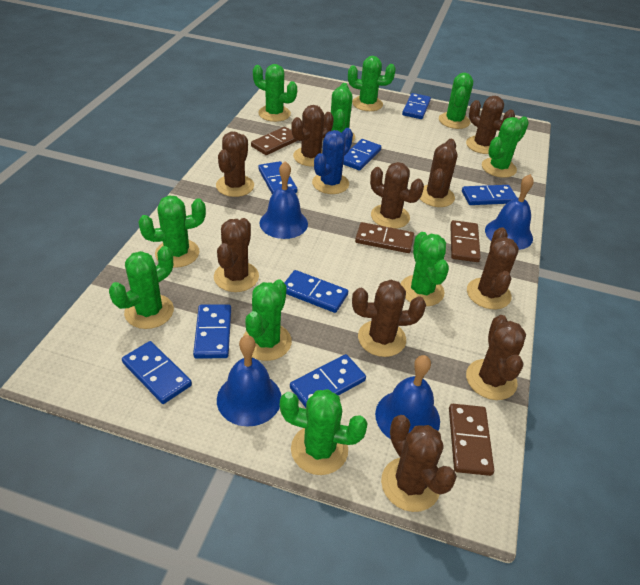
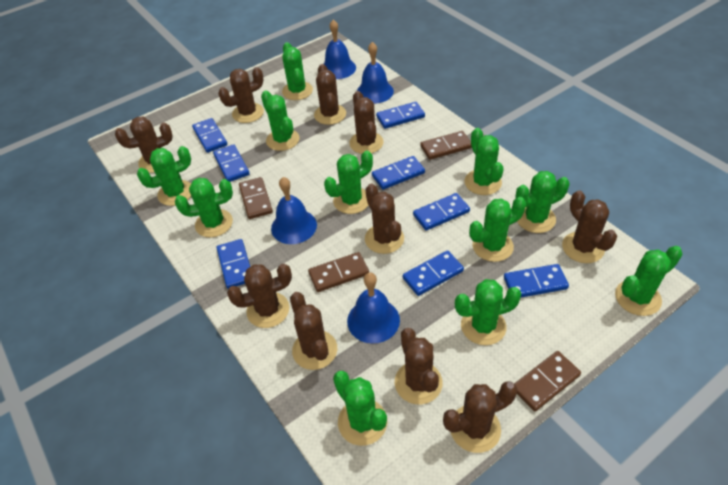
blue cactus: [312,128,353,194] = 1 -> none = 0
green cactus: [109,246,174,329] [138,196,206,268] [243,279,292,361] [253,64,297,122] [280,389,368,475] [323,83,355,142] [348,56,396,111] [401,232,449,306] [439,73,473,129] [482,117,529,178] = 10 -> [137,146,191,206] [175,178,233,238] [261,90,299,151] [282,42,313,100] [324,150,373,214] [333,371,387,446] [455,279,521,345] [464,128,504,195] [469,197,526,262] [515,171,569,233] [615,246,683,316] = 11

